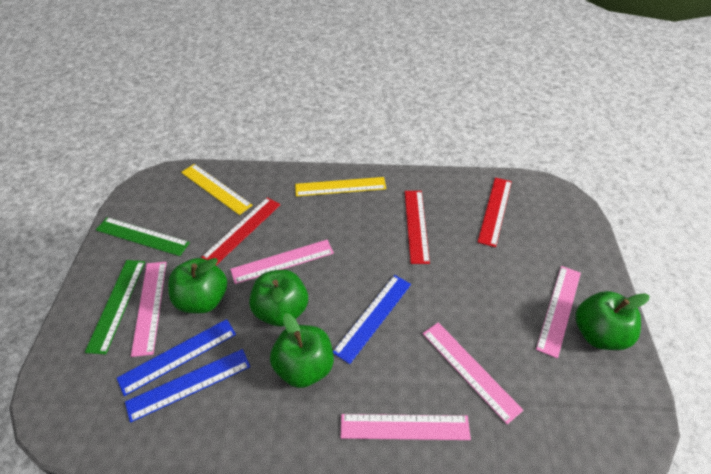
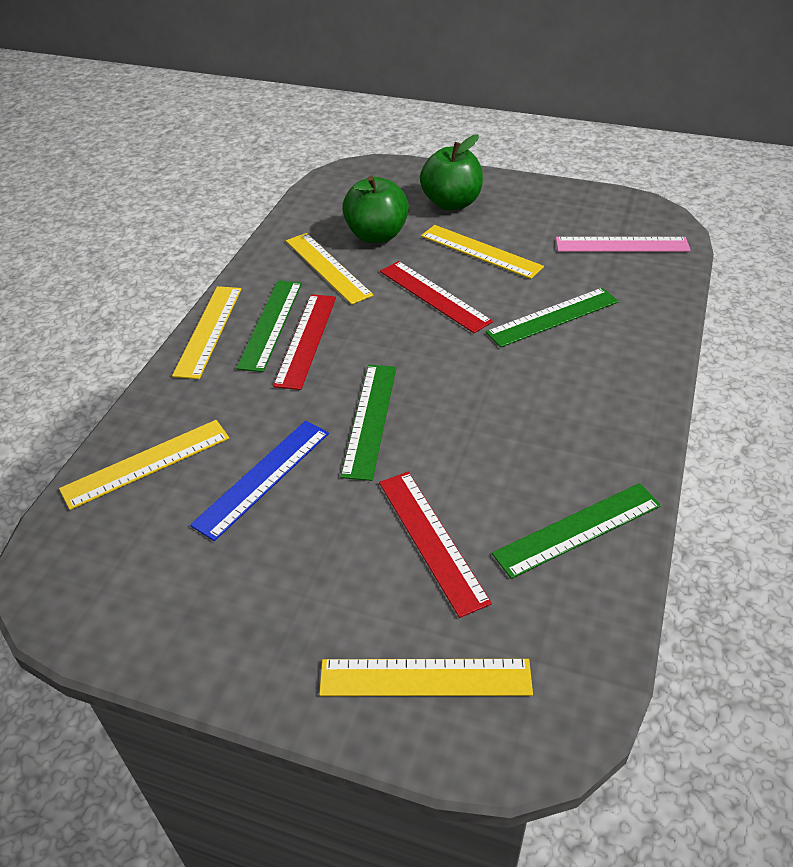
blue ruler: [117,319,236,396] [125,349,250,423] [333,275,411,364] = 3 -> [190,421,329,541] = 1
green apple: [168,258,227,313] [249,270,308,326] [270,313,334,388] [575,291,650,350] = 4 -> [342,176,409,243] [420,134,483,211] = 2
green ruler: [85,260,145,355] [96,217,190,256] = 2 -> [236,280,302,372] [341,365,396,481] [486,288,619,347] [492,483,661,579] = 4
pink ruler: [131,262,167,357] [230,240,334,284] [340,414,471,440] [423,322,523,424] [536,266,581,359] = 5 -> [556,237,691,252] = 1
yellow ruler: [181,164,253,215] [295,177,386,196] = 2 -> [59,420,229,510] [172,286,241,379] [286,233,373,305] [319,659,533,696] [421,225,544,279] = 5

